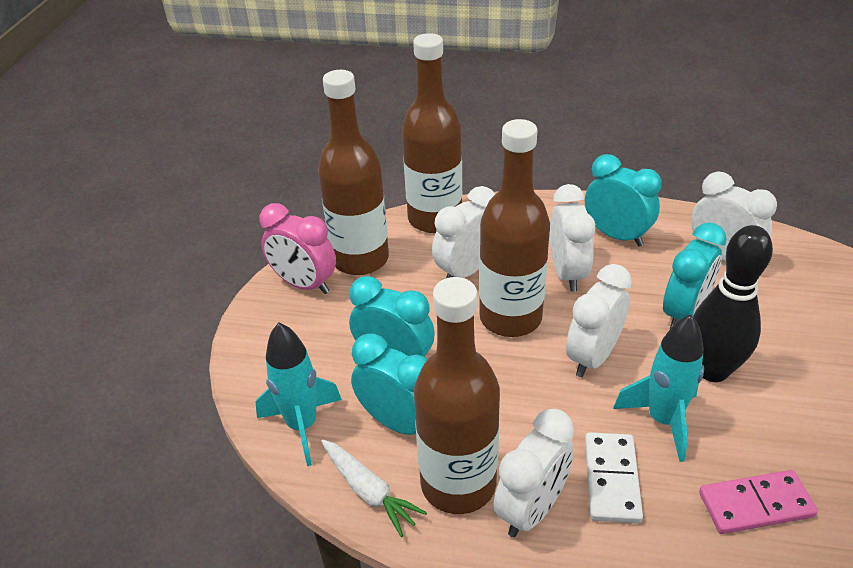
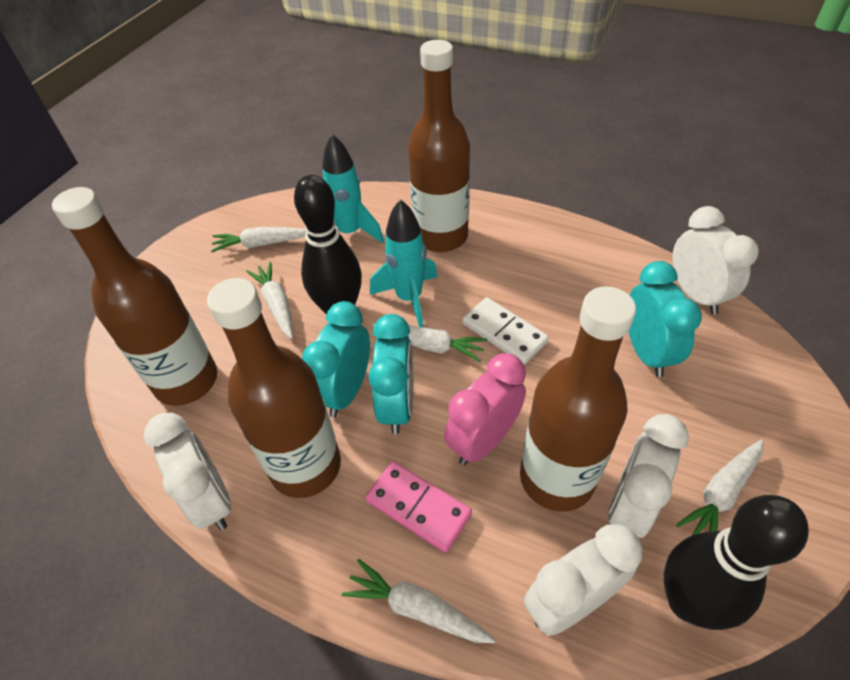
black bowling pin: [693,225,773,382] = 1 -> [294,175,362,315] [664,495,809,630] = 2
turquoise clock: [349,276,435,357] [351,333,427,435] [585,154,662,246] [663,223,726,329] = 4 -> [302,301,370,418] [369,314,413,434] [629,261,702,377] = 3
white carrot: [321,440,427,537] = 1 -> [211,227,306,252] [246,262,293,339] [342,559,495,643] [373,324,487,362] [676,439,764,535] = 5
white clock: [432,186,495,278] [493,409,574,537] [550,184,596,292] [566,264,632,377] [691,172,777,261] = 5 -> [144,413,231,530] [524,524,642,636] [608,414,689,538] [672,206,759,315] = 4

